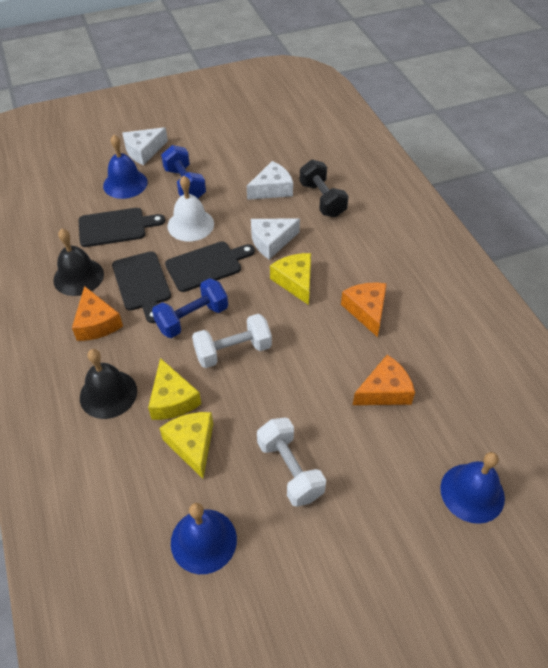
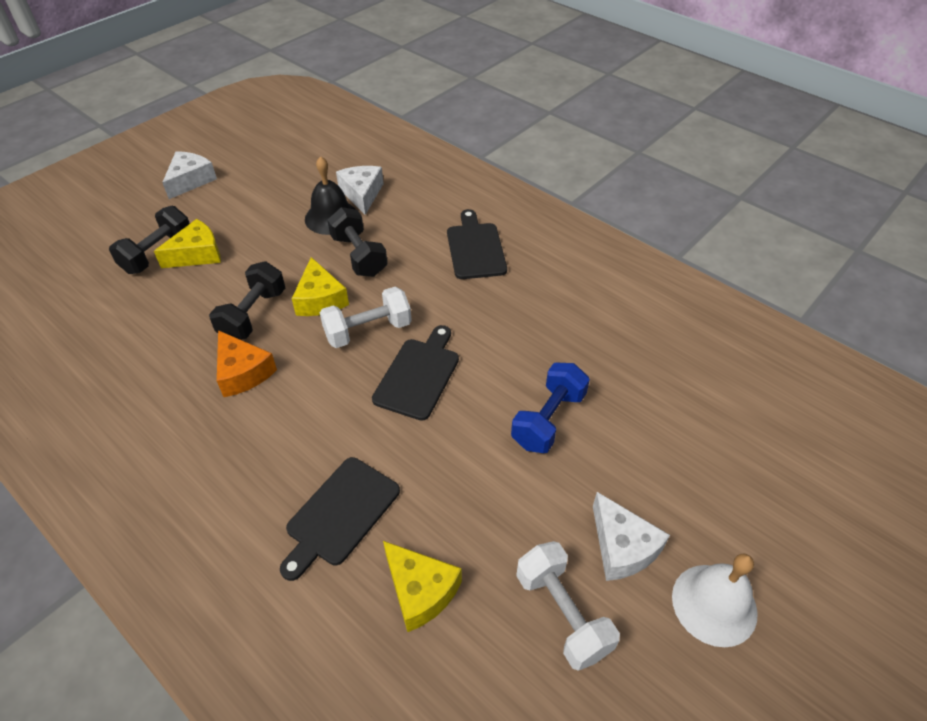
black bell: [53,229,104,296] [80,349,137,419] = 2 -> [305,156,356,235] = 1
black dumbbell: [300,160,349,217] = 1 -> [109,206,190,274] [209,261,285,340] [327,207,387,277] = 3
blue bell: [103,135,148,199] [171,503,237,574] [440,452,505,524] = 3 -> none = 0
blue dumbbell: [152,278,228,338] [161,145,206,198] = 2 -> [511,363,590,453] = 1
orange cheese: [72,286,123,341] [341,282,387,337] [353,355,415,405] = 3 -> [217,330,277,397] = 1

